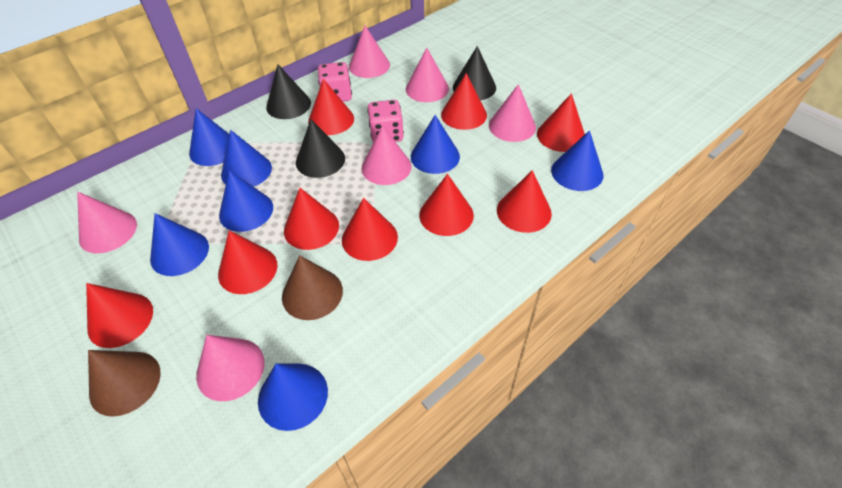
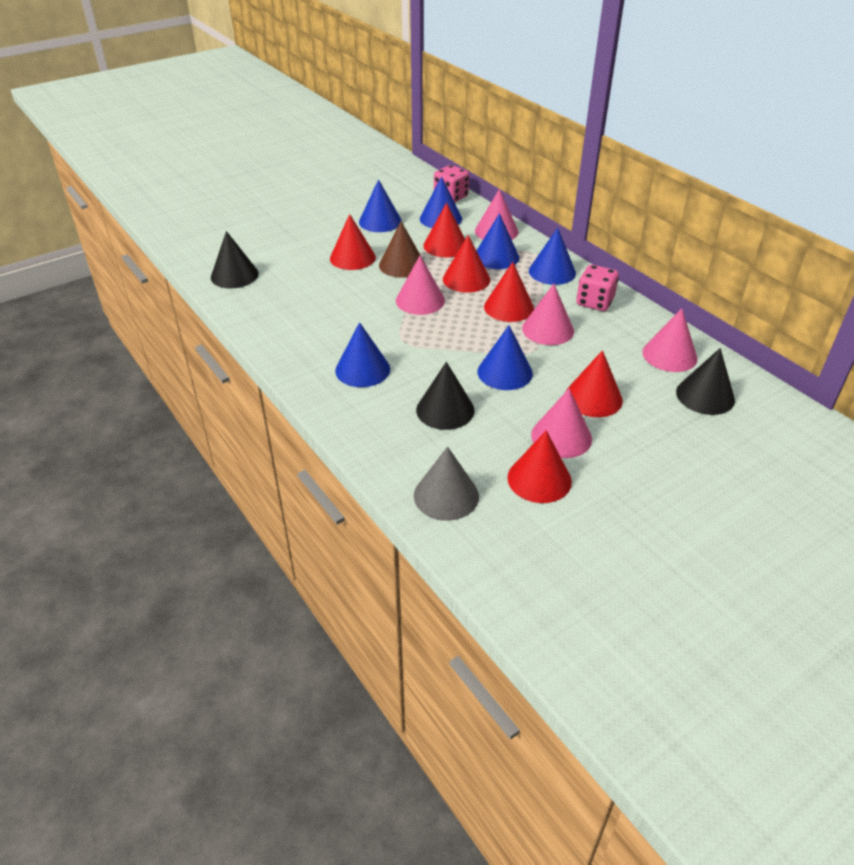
blue cone: [150,213,209,276] [189,108,229,166] [219,170,273,232] [221,130,272,187] [258,364,328,431] [411,115,460,174] [551,130,604,191] = 7 -> [335,322,390,387] [359,179,402,232] [420,177,462,228] [476,213,519,269] [478,325,533,390] [529,228,576,285] = 6
brown cone: [88,350,161,417] [282,255,343,320] = 2 -> [379,221,425,278] = 1
grey cone: none = 0 -> [414,446,479,521] = 1
pink cone: [77,192,137,253] [196,335,265,401] [349,26,390,78] [362,126,411,185] [406,48,449,102] [489,84,536,142] = 6 -> [396,256,445,315] [475,189,518,240] [522,284,574,345] [531,388,592,458] [642,308,698,372] = 5
red cone: [86,283,153,348] [218,231,278,294] [284,188,339,250] [308,79,354,135] [342,198,398,261] [419,174,474,236] [441,73,487,130] [497,170,552,233] [537,93,585,152] = 9 -> [330,214,376,270] [423,202,465,258] [443,235,490,293] [484,262,534,322] [507,430,572,503] [566,350,623,417] = 6

